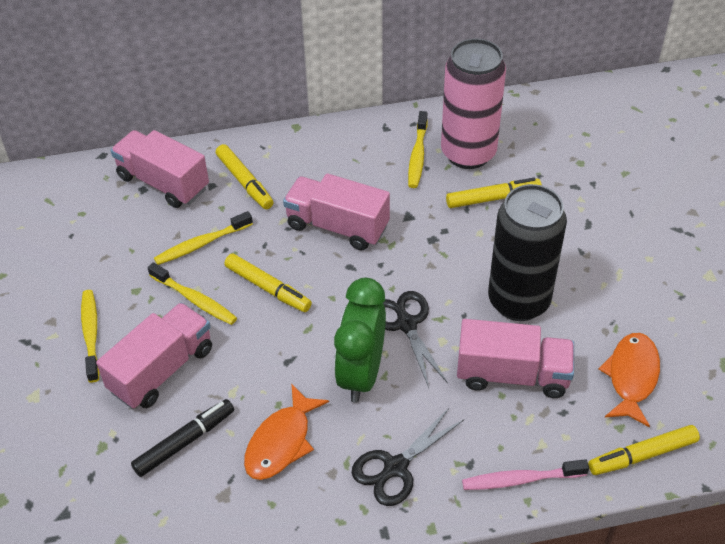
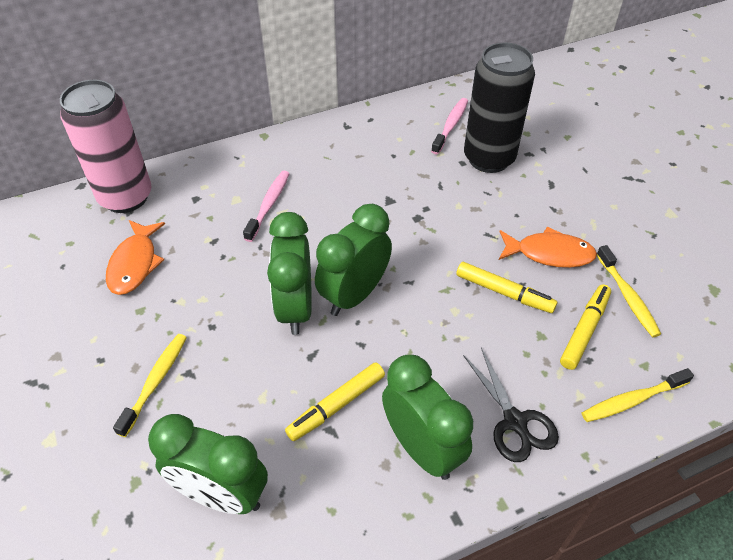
black marker: [131,399,234,477] = 1 -> none = 0
black scissors: [352,407,465,506] [383,291,448,388] = 2 -> [463,348,559,462] = 1
green clock: [334,278,386,403] = 1 -> [148,414,268,514] [267,212,312,335] [315,204,392,316] [382,355,473,480] = 4
pink toothbrush: [462,459,589,490] = 1 -> [243,171,290,242] [431,98,468,154] = 2
pink truck: [96,303,212,409] [111,130,209,208] [283,173,390,251] [457,319,574,398] = 4 -> none = 0
yellow marker: [216,144,273,209] [224,253,312,312] [446,178,542,208] [588,425,700,475] = 4 -> [285,362,385,441] [456,262,557,313] [560,284,611,370] = 3
yellow toothbrush: [81,290,100,383] [148,262,237,325] [154,211,253,265] [408,111,428,188] = 4 -> [113,334,187,437] [582,368,694,422] [597,245,661,337] = 3

